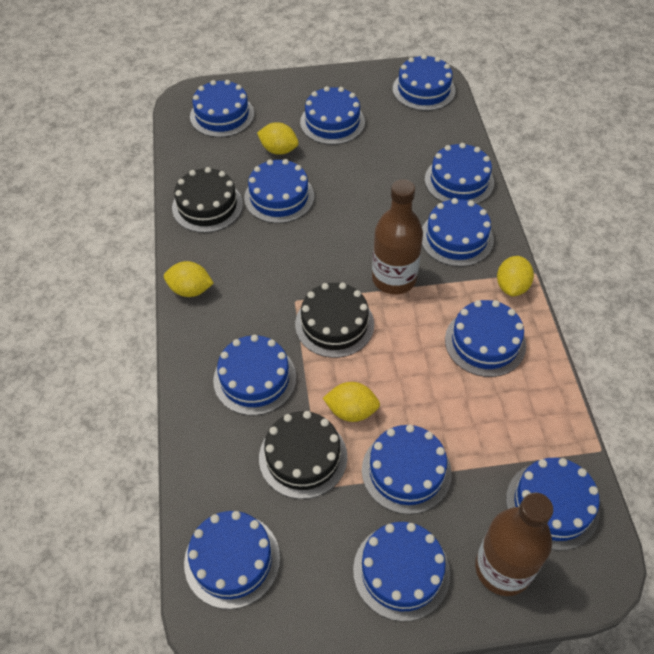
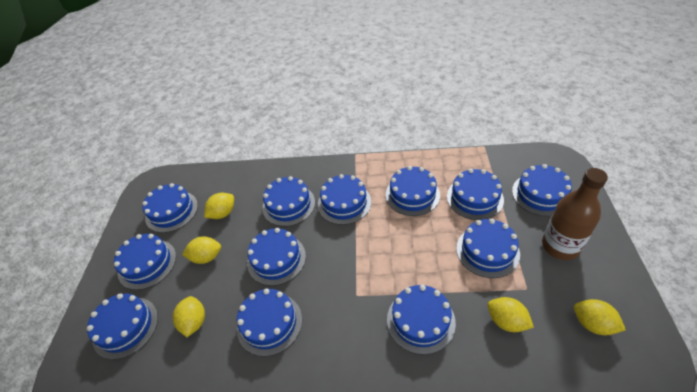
black cake: [172,167,243,233] [259,411,347,499] [295,282,374,358] = 3 -> none = 0
brown bottle: [372,179,423,294] [475,493,553,596] = 2 -> [542,168,608,260] = 1
yellow lemon: [164,261,214,297] [257,122,299,155] [323,382,380,422] [497,256,534,296] = 4 -> [173,296,205,337] [182,237,221,264] [204,193,234,219] [488,297,534,332] [574,299,626,335] = 5

